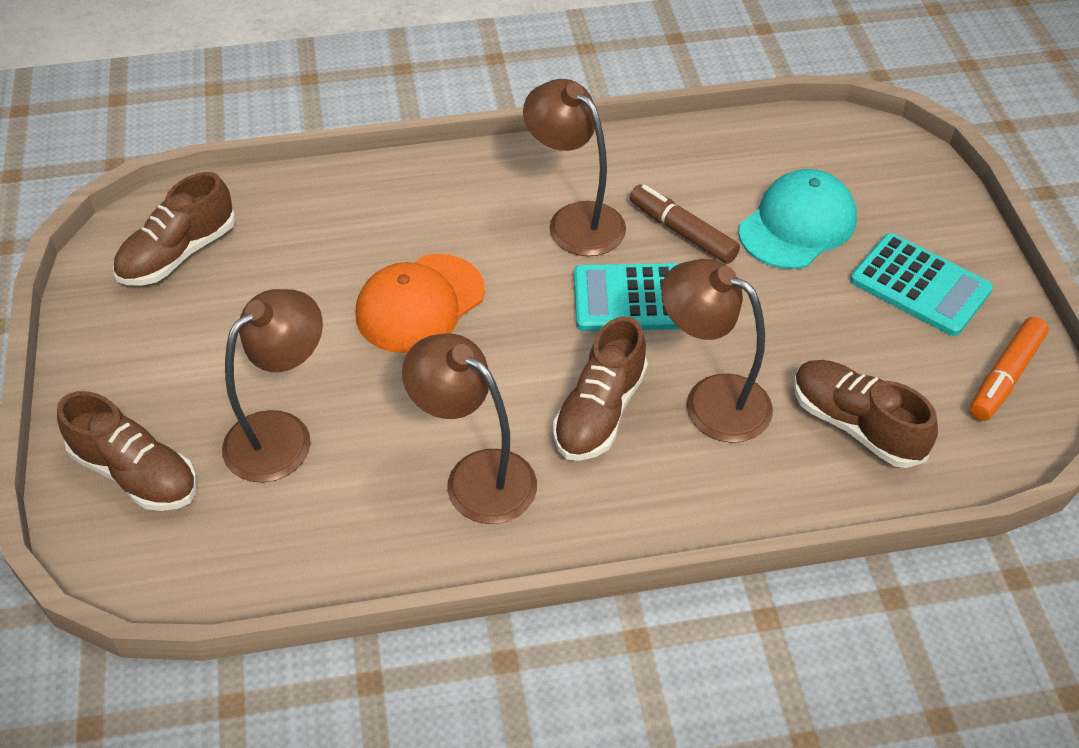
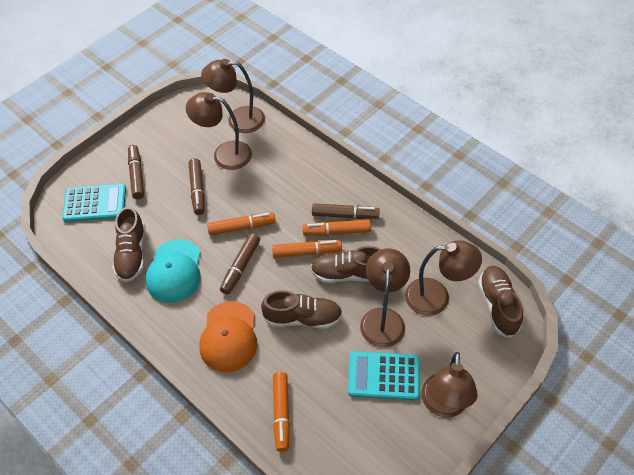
brown lamp: [222,289,323,483] [402,333,537,524] [523,79,626,256] [661,259,773,443] = 4 -> [186,92,252,170] [201,59,265,133] [360,248,410,348] [405,240,482,316] [421,352,478,418] = 5
brown marker: [630,184,740,264] = 1 -> [128,145,144,199] [189,158,204,215] [220,233,260,295] [312,203,380,219] = 4
orange marker: [970,317,1049,421] = 1 -> [207,212,276,235] [272,240,342,258] [273,372,290,452] [303,219,371,236] = 4

